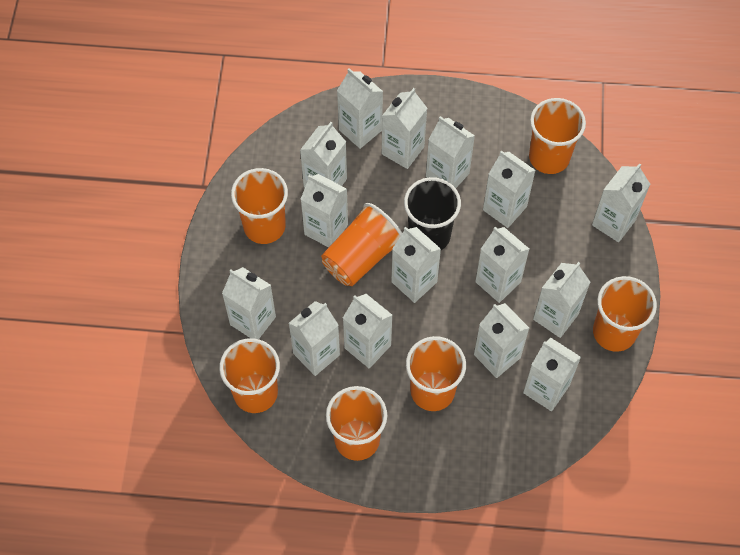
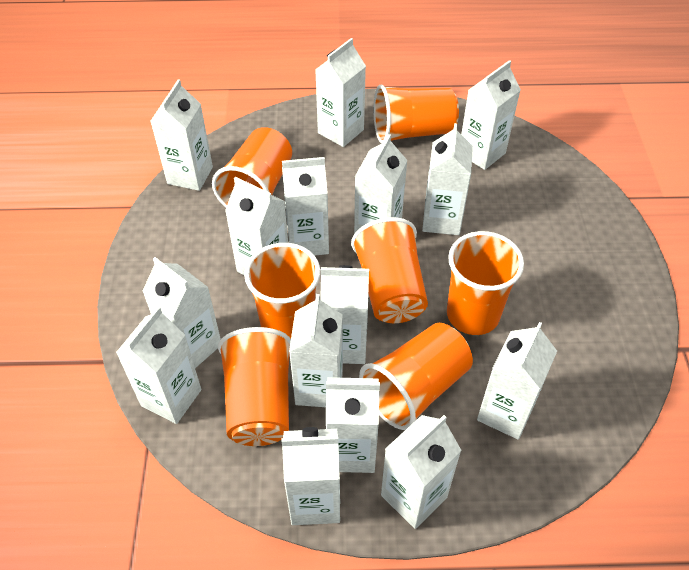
black cup: [404,177,461,250] = 1 -> none = 0

